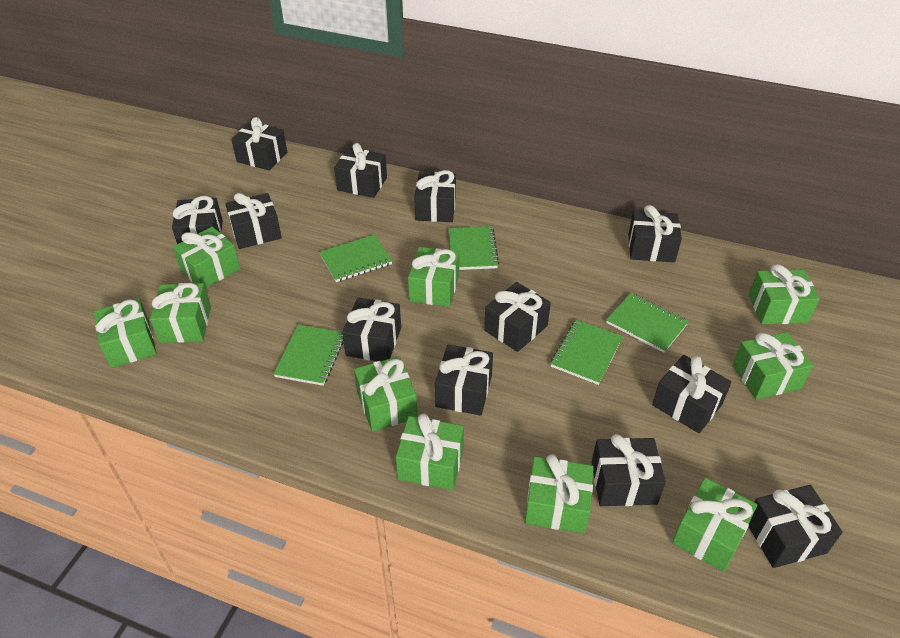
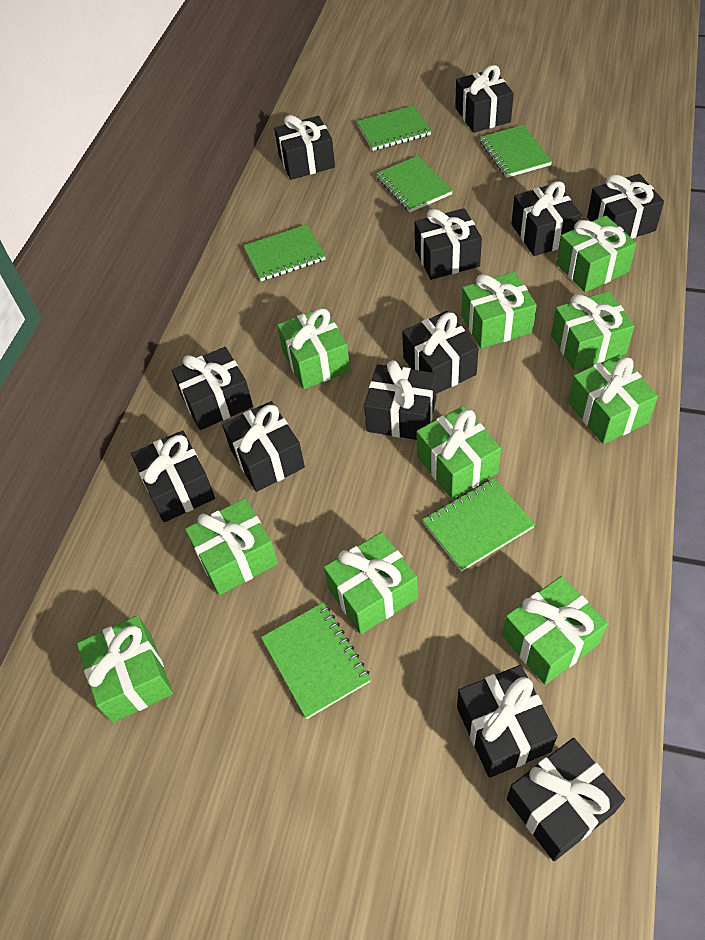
green notebook: [273,324,343,386] [320,234,392,282] [448,226,499,270] [551,319,623,385] [606,293,689,353] = 5 -> [243,225,326,281] [261,603,371,719] [357,106,431,151] [376,156,453,212] [422,478,535,572] [480,125,552,178] = 6

